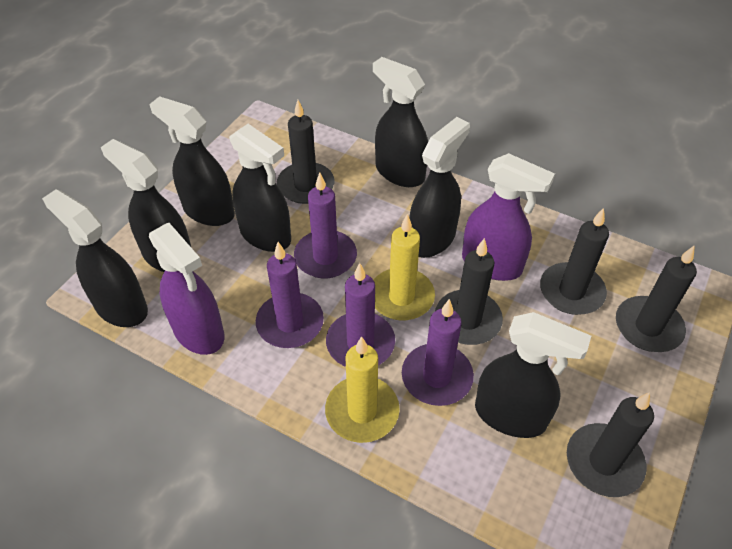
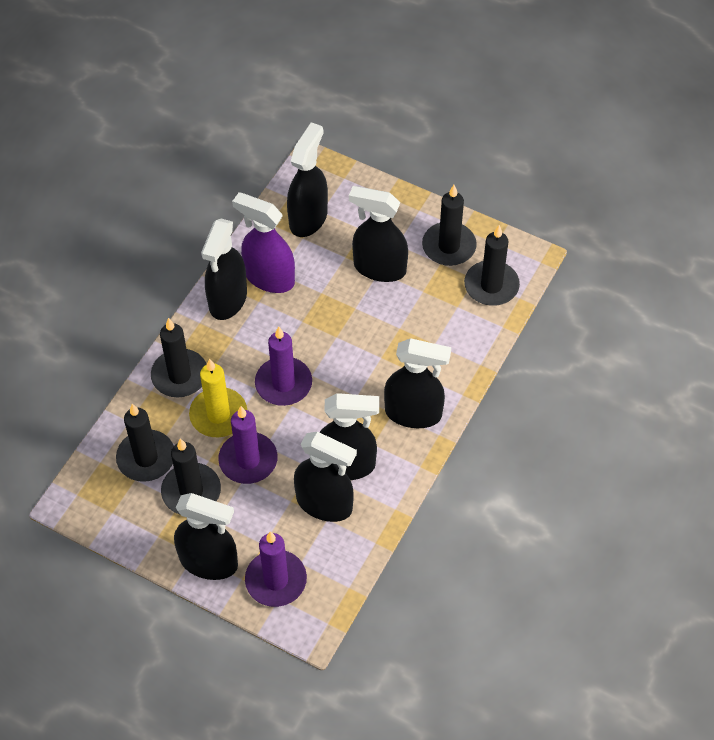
purple candle: [256,242,324,348] [294,173,357,278] [326,263,395,367] [402,299,474,406] = 4 -> [218,406,278,484] [245,531,307,607] [255,326,312,406] = 3
purple spray bottle: [149,223,224,355] [462,153,555,281] = 2 -> [232,192,295,293] = 1
yellow candle: [325,336,400,443] [374,214,435,320] = 2 -> [189,358,247,437] = 1

